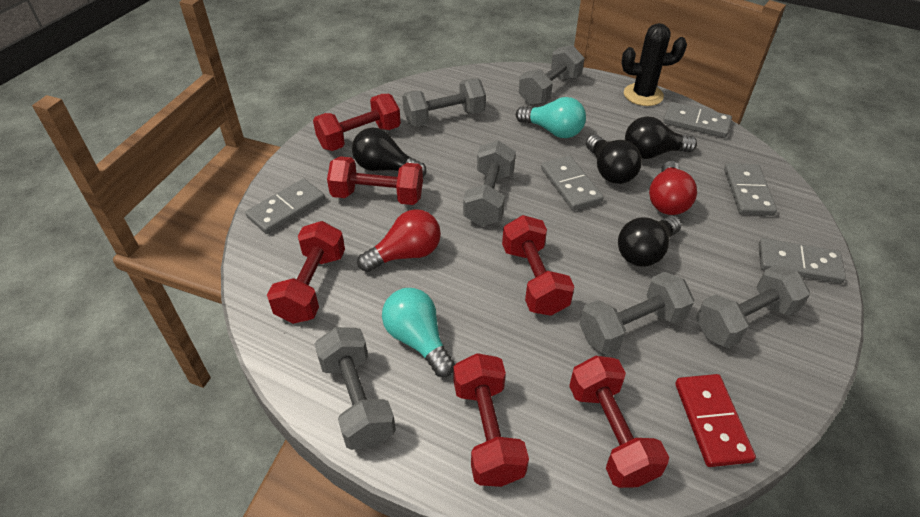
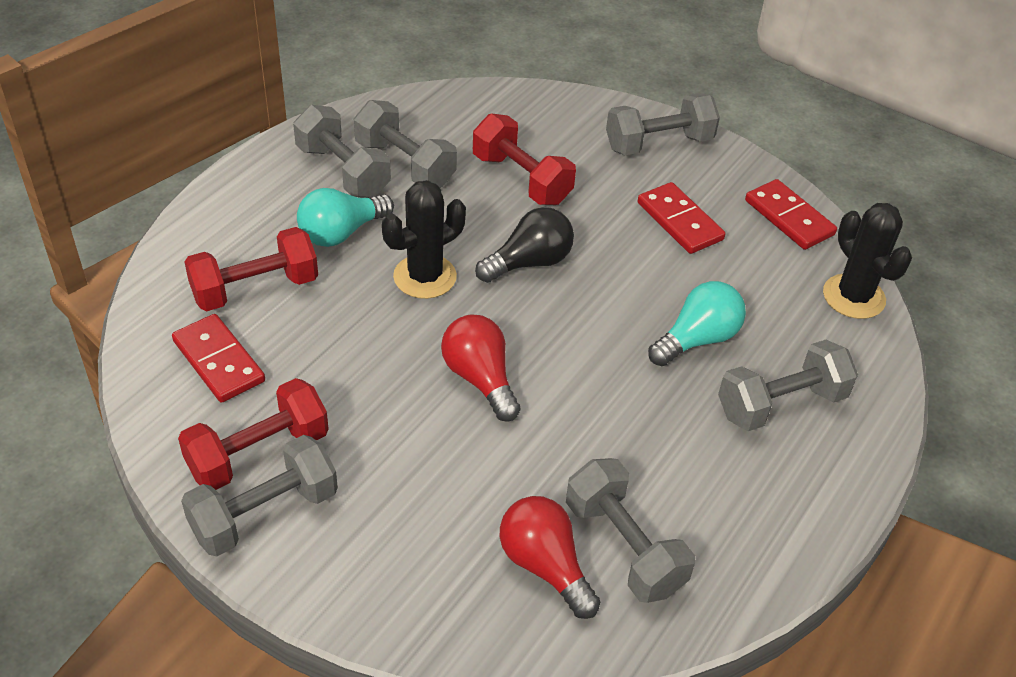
black cactus: [621,23,687,106] = 1 -> [382,180,466,299] [823,203,912,319] = 2
black light bulb: [352,127,426,177] [586,135,642,184] [618,216,681,267] [625,116,697,159] = 4 -> [475,207,574,283] = 1
grey domino: [245,179,325,234] [541,156,604,210] [663,102,732,138] [724,163,777,216] [759,238,846,284] = 5 -> none = 0
red domino: [675,374,756,467] = 1 -> [172,314,265,403] [638,182,726,254] [745,179,837,250] = 3
red dumbbell: [267,221,345,324] [313,94,401,151] [327,156,423,205] [453,353,529,487] [502,215,574,316] [569,356,669,488] = 6 -> [178,378,329,490] [184,227,318,311] [473,113,576,205] = 3

